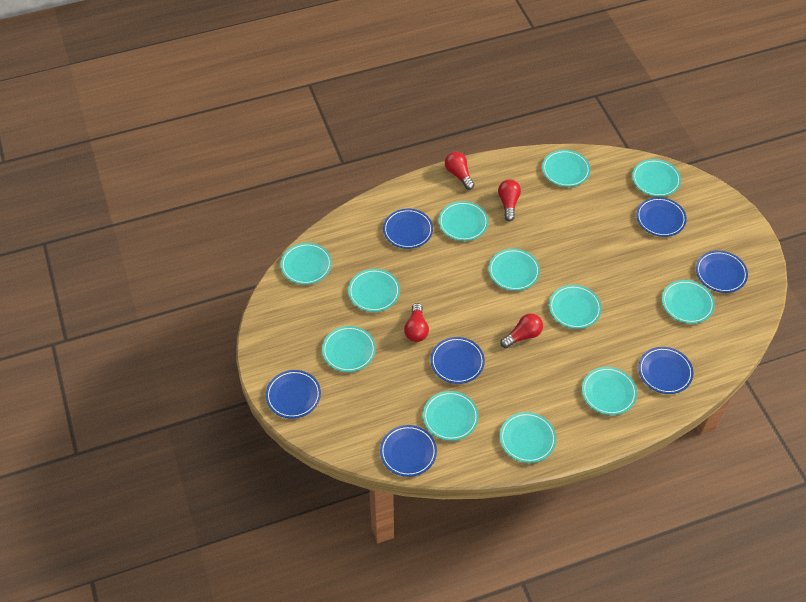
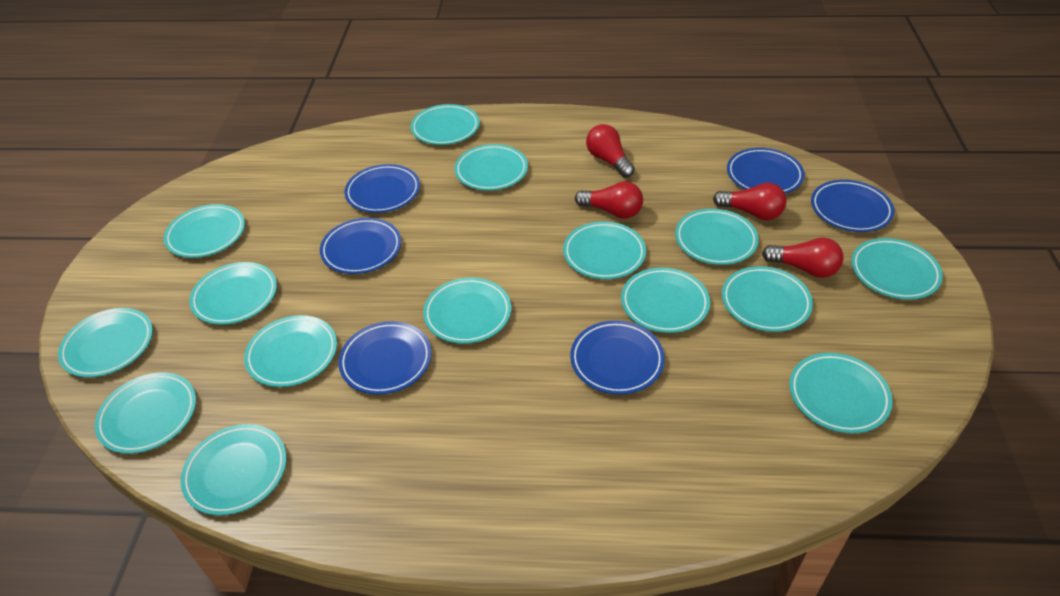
blue plate: [266,370,321,419] [380,425,437,477] [383,209,433,249] [431,337,485,384] [636,197,687,237] [638,347,694,394] [696,251,748,293] = 7 -> [320,218,401,274] [338,321,432,395] [345,164,420,213] [570,320,665,394] [727,148,804,194] [811,180,894,232] = 6
turquoise plate: [281,243,332,285] [322,326,376,372] [348,269,400,312] [423,391,479,441] [439,201,488,241] [489,249,540,291] [500,412,556,463] [542,150,591,187] [549,285,602,329] [582,367,637,415] [632,159,681,197] [662,280,715,324] = 12 -> [58,308,153,378] [95,373,196,454] [164,204,245,258] [180,424,287,515] [189,262,277,325] [244,315,337,387] [411,104,480,145] [423,278,511,344] [454,144,528,191] [563,222,646,279] [621,268,710,333] [675,209,759,265] [722,266,813,332] [789,353,893,433] [851,238,943,300] = 15

